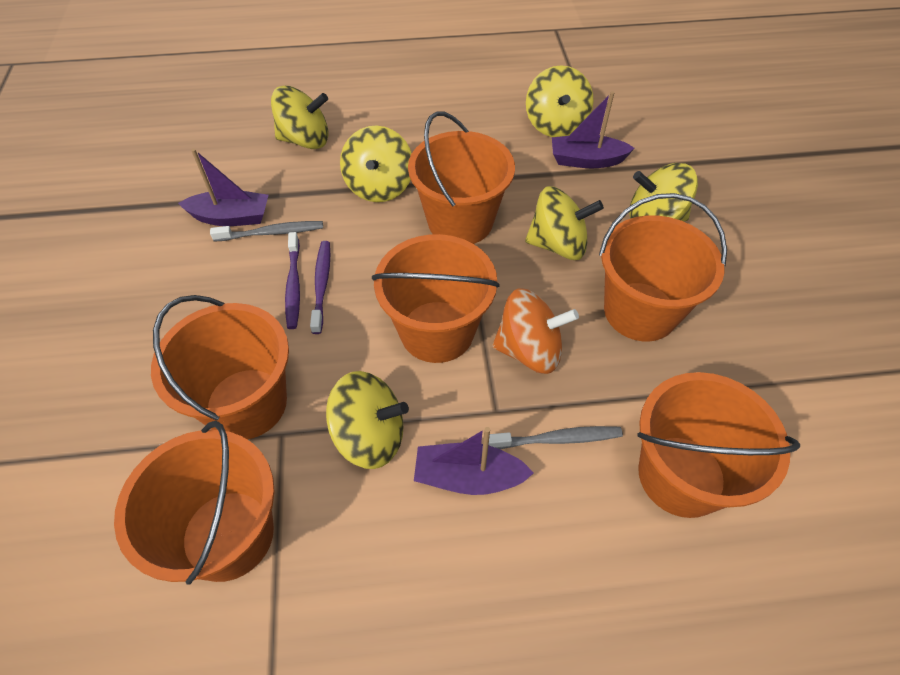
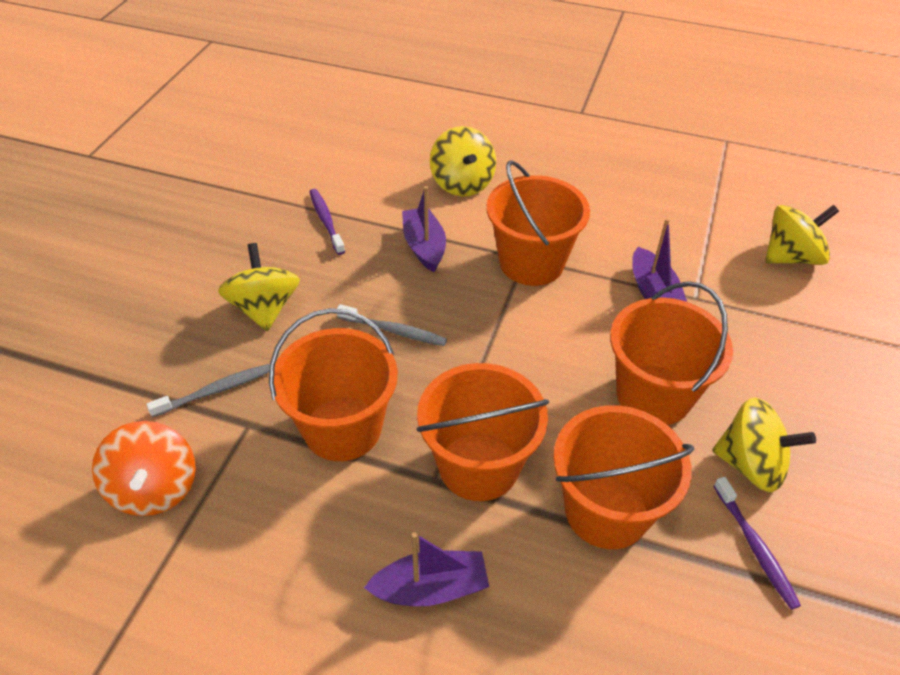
orange bucket: [114,421,275,584] [151,295,289,439] [372,234,500,363] [408,111,515,244] [599,193,727,341] [638,372,800,518] = 6 -> [269,308,398,461] [417,363,549,501] [487,160,590,286] [553,405,695,549] [610,281,733,425] = 5
yellow spinning top: [271,86,328,149] [326,371,409,469] [340,126,412,202] [525,186,604,260] [526,65,594,137] [629,163,698,222] = 6 -> [218,243,300,331] [430,126,496,196] [712,397,816,492] [765,205,839,265] = 4

